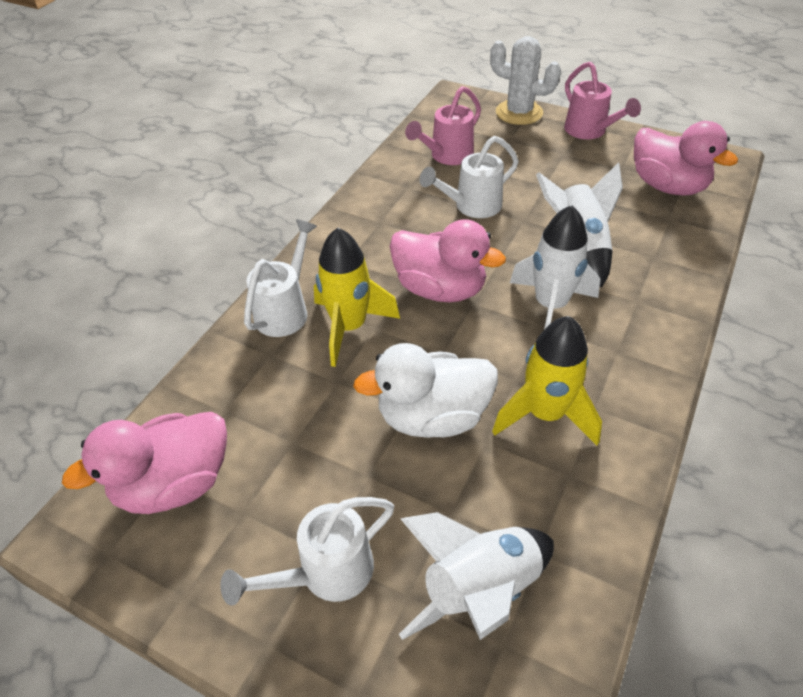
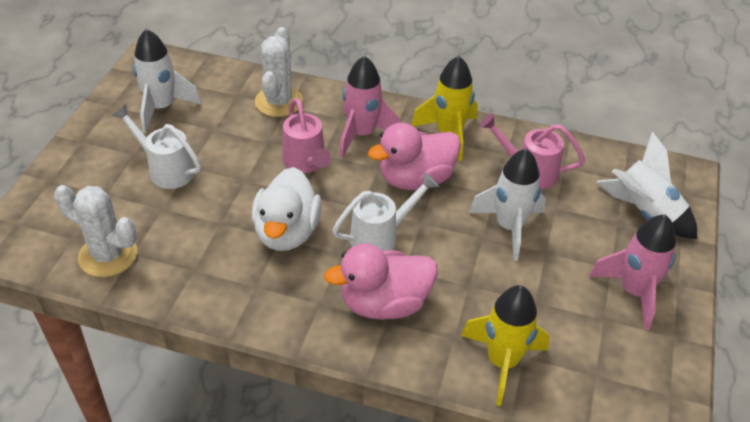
pink duck: [62,412,227,514] [390,219,506,302] [634,121,738,196] = 3 -> [324,244,438,320] [368,123,461,190] = 2
pink rocket: none = 0 -> [339,56,401,158] [589,215,676,331] = 2
white cactus: [490,36,561,125] = 1 -> [54,185,137,277] [255,27,303,117] = 2
white watering can: [220,497,394,606] [244,219,317,337] [419,136,519,218] = 3 -> [112,105,201,189] [332,173,439,251] = 2

